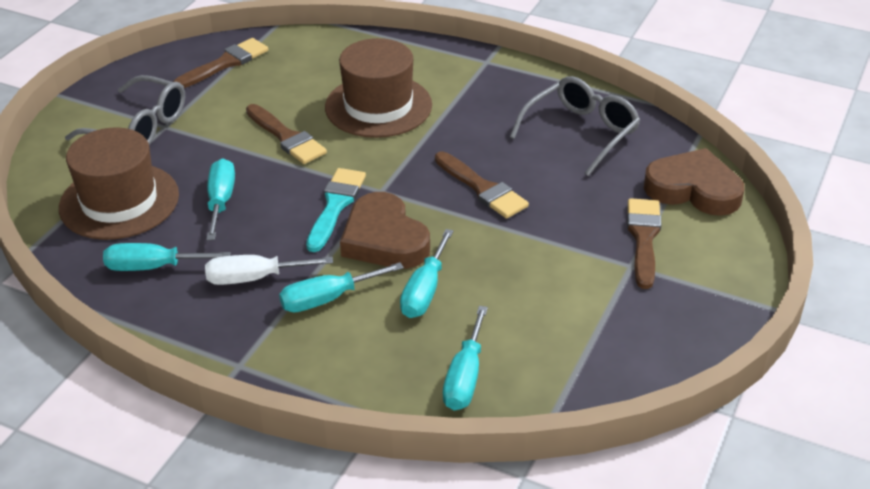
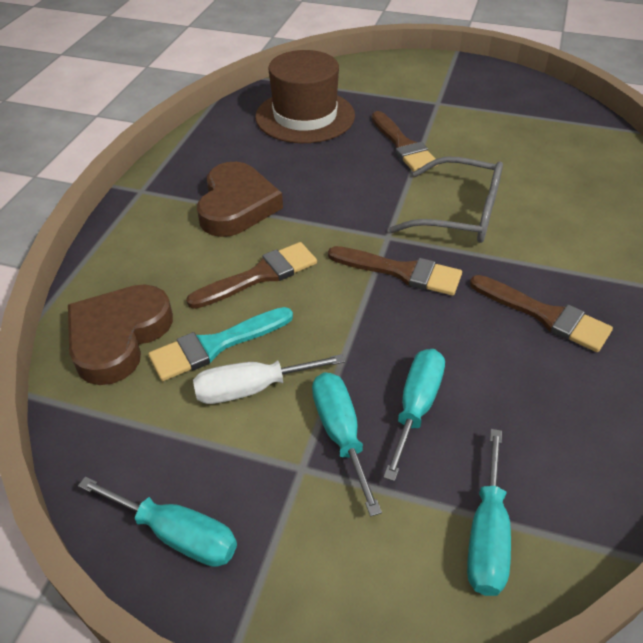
brown hat: [59,127,179,240] [325,38,432,138] = 2 -> [255,50,355,143] = 1
grey glasses: [65,75,185,145] [510,76,640,176] = 2 -> [389,157,503,243] = 1
turquoise screwdriver: [103,243,231,271] [206,159,235,240] [279,262,404,312] [400,229,454,318] [443,306,488,410] = 5 -> [78,476,237,567] [312,372,382,517] [383,349,445,481] [467,429,511,596] = 4

